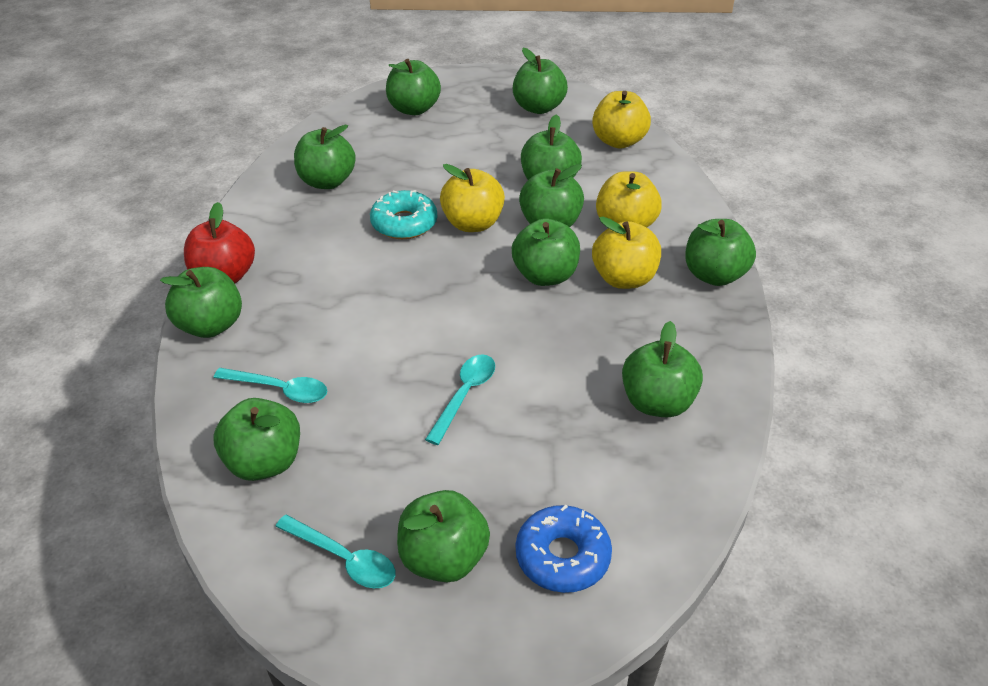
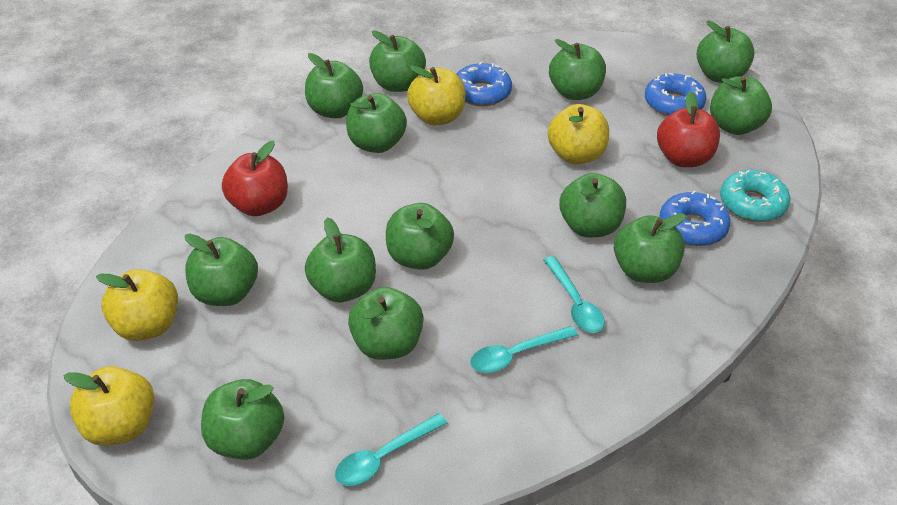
blue donut: [516,505,612,593] = 1 -> [456,62,512,106] [645,73,706,116] [660,190,731,246] = 3
green apple: [160,267,242,338] [214,398,300,481] [294,125,356,189] [386,59,441,115] [397,490,490,582] [512,219,580,286] [513,48,568,114] [519,164,584,227] [521,114,582,180] [622,321,703,417] [685,219,756,286] = 11 -> [185,233,258,306] [201,379,284,460] [305,53,363,118] [305,217,376,302] [346,93,407,153] [348,287,424,360] [369,30,426,92] [386,203,454,270] [549,39,606,100] [559,173,626,237] [614,213,686,283] [697,20,755,83] [710,76,772,135] = 13
red apple: [184,202,255,283] = 1 -> [222,141,288,216] [657,92,720,167] = 2

